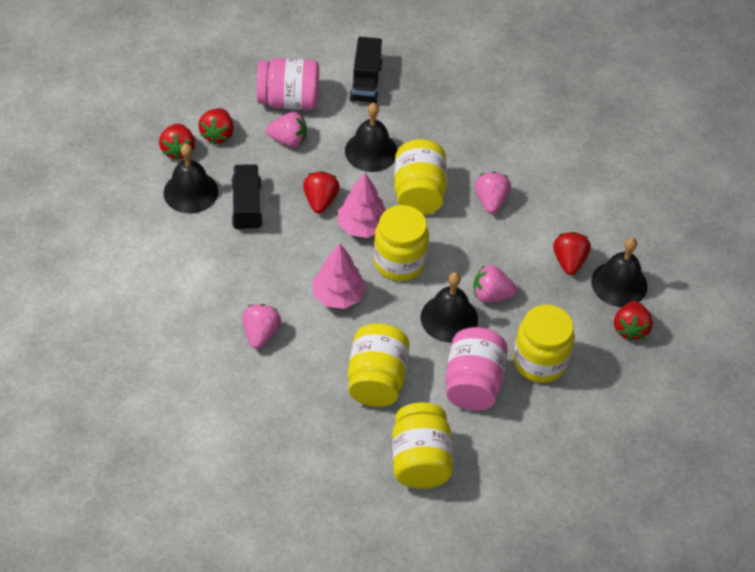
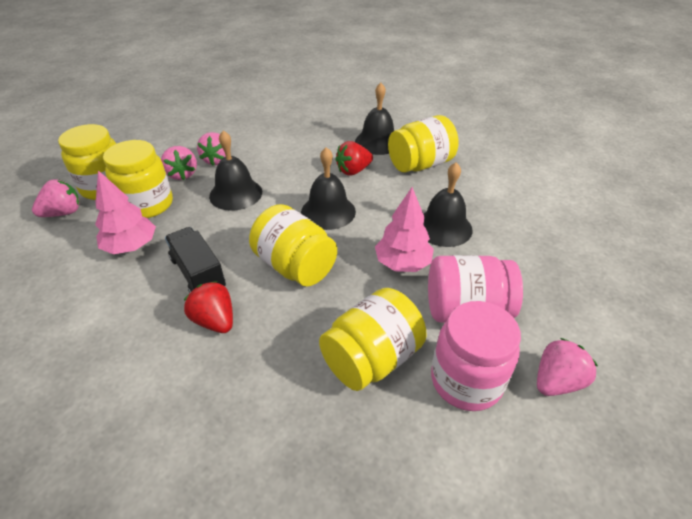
black truck: [231,164,263,231] [349,37,382,104] = 2 -> [165,227,226,293] = 1
red strawberry: [159,123,195,160] [198,108,234,144] [303,171,340,214] [553,232,591,275] [614,301,653,341] = 5 -> [184,281,233,333] [335,141,373,176] = 2

